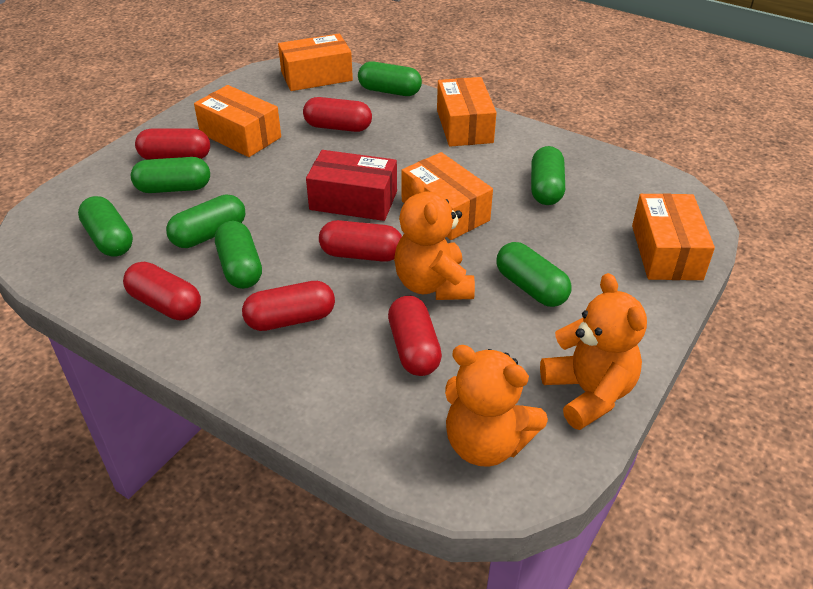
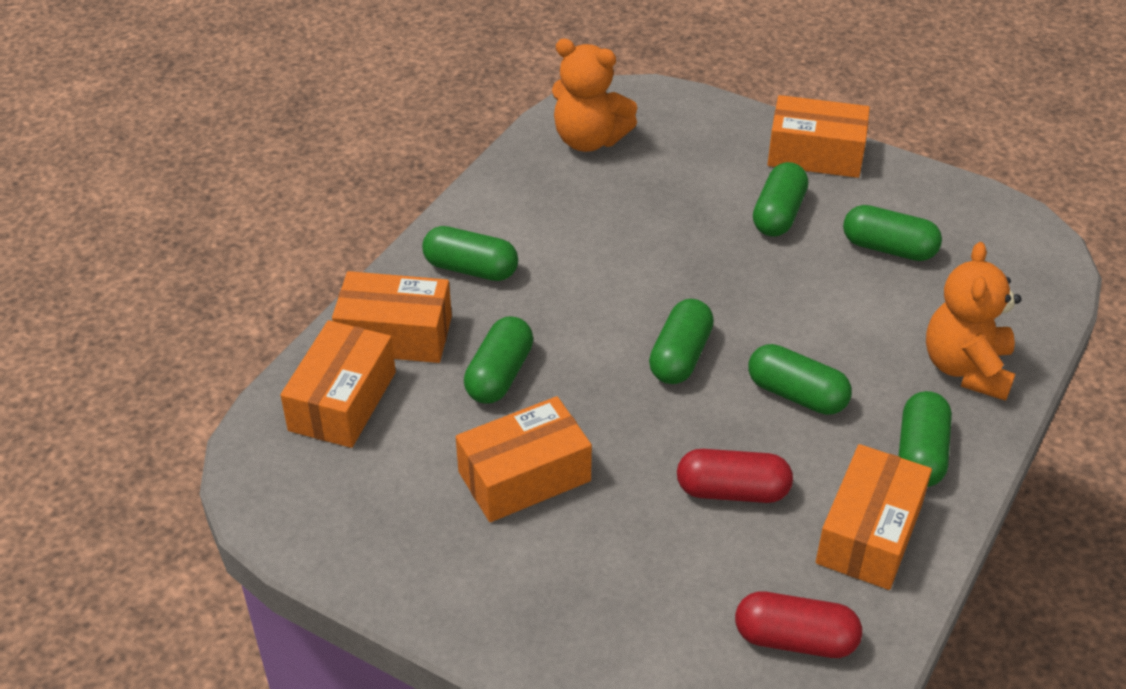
orange teddy bear: [394,177,475,300] [445,345,548,467] [540,273,647,430] = 3 -> [552,38,637,152] [926,242,1022,401] = 2
red box: [306,150,397,221] = 1 -> none = 0
red capsule: [123,262,201,320] [135,129,210,160] [242,281,335,331] [303,97,372,132] [319,220,402,262] [388,296,442,376] = 6 -> [677,449,793,503] [735,592,862,658] = 2

